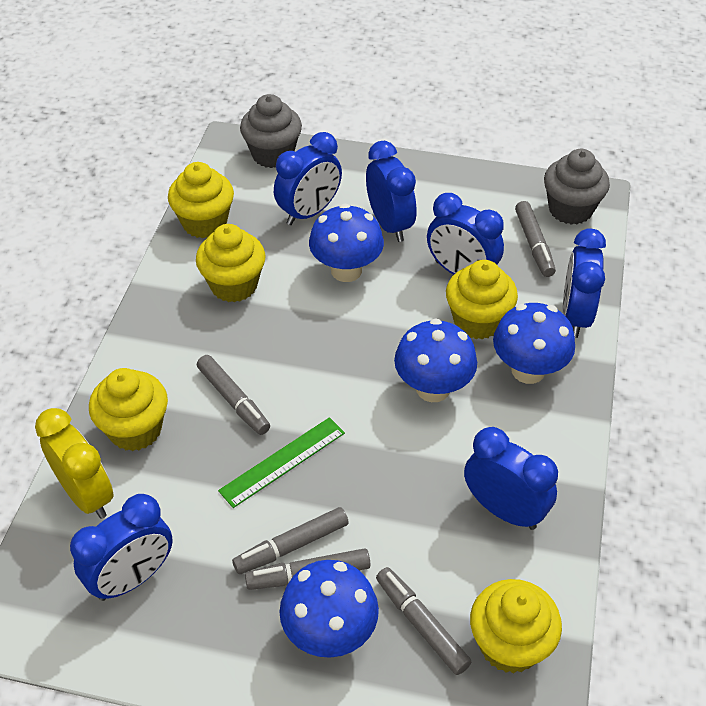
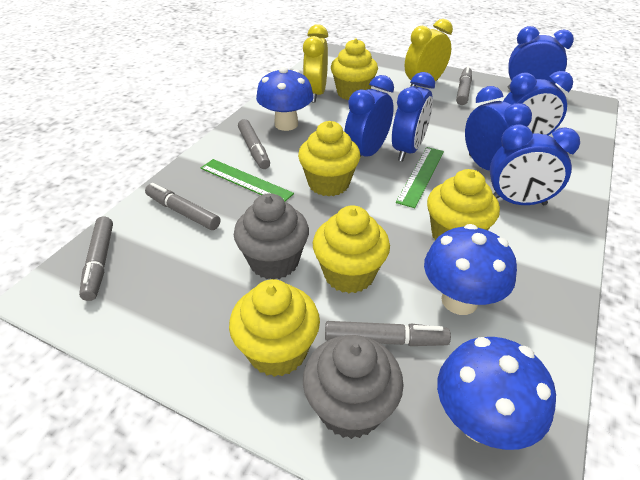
blue mushroom: [279,560,379,658] [309,203,384,282] [394,318,477,402] [493,303,575,384] = 4 -> [256,67,313,131] [424,224,517,315] [437,337,556,450] = 3
green ruler: [218,417,345,508] = 1 -> [201,159,294,201] [396,147,444,208] = 2
yellow clock: [35,408,114,519] = 1 -> [303,24,328,103] [404,19,453,87] = 2

